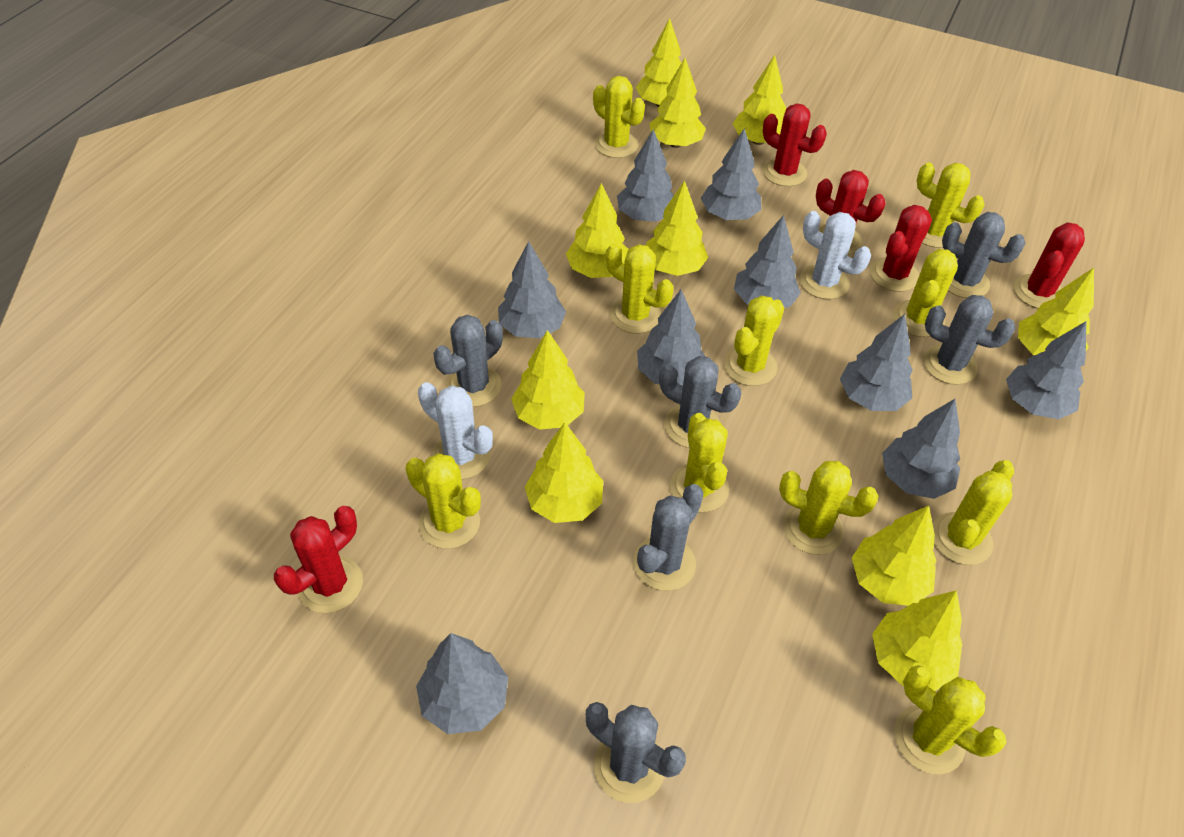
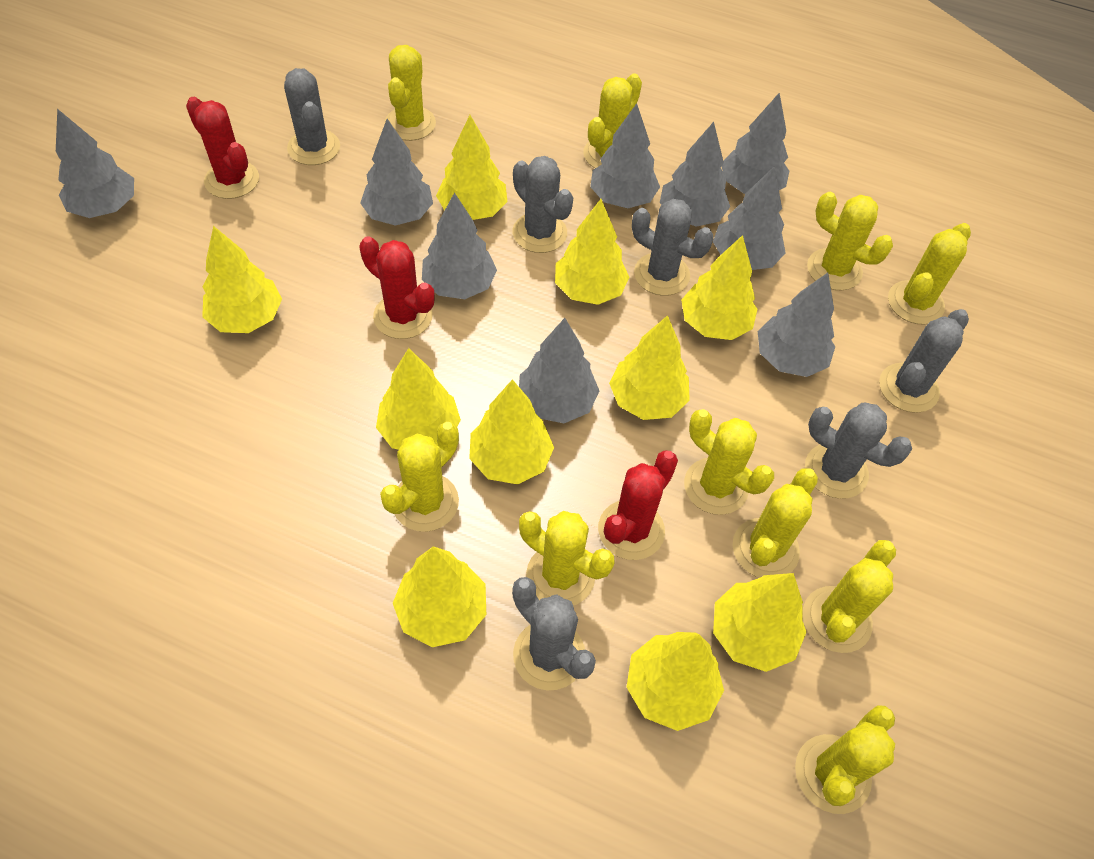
red cactus: [274,506,363,613] [763,104,827,186] [816,170,886,255] [870,205,932,292] [1014,222,1085,309] = 5 -> [186,97,259,199] [359,236,435,339] [598,451,678,560] = 3
white cactus: [418,382,493,479] [800,211,871,299] = 2 -> none = 0

